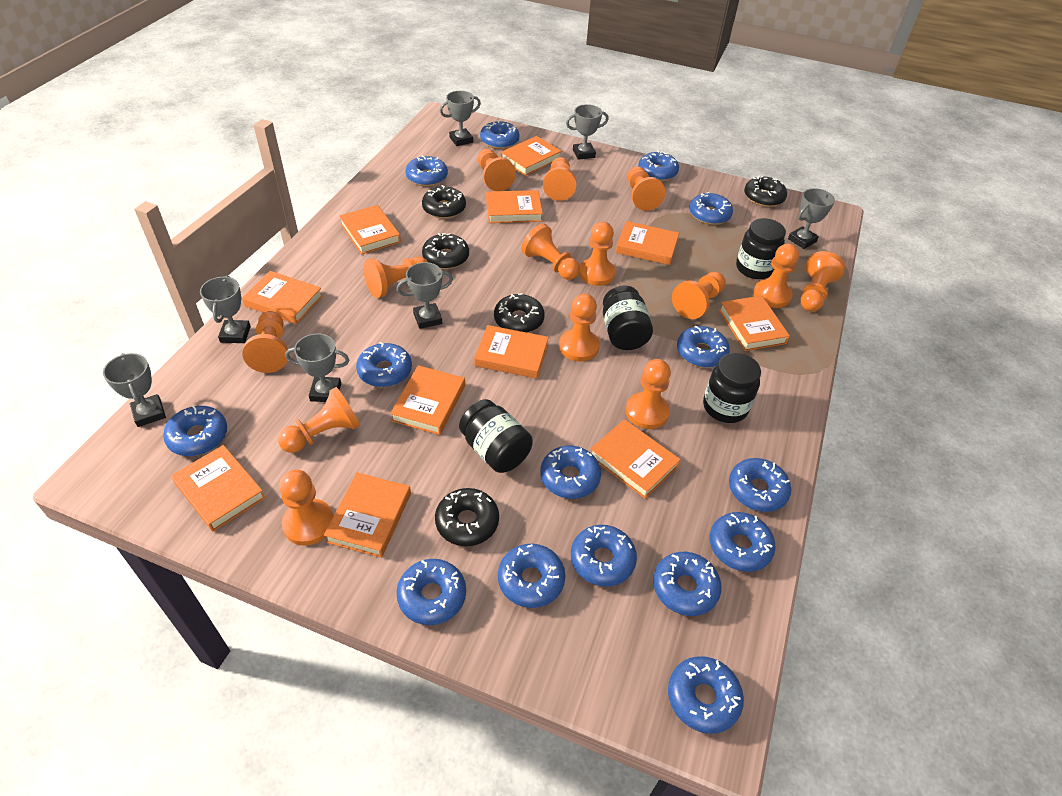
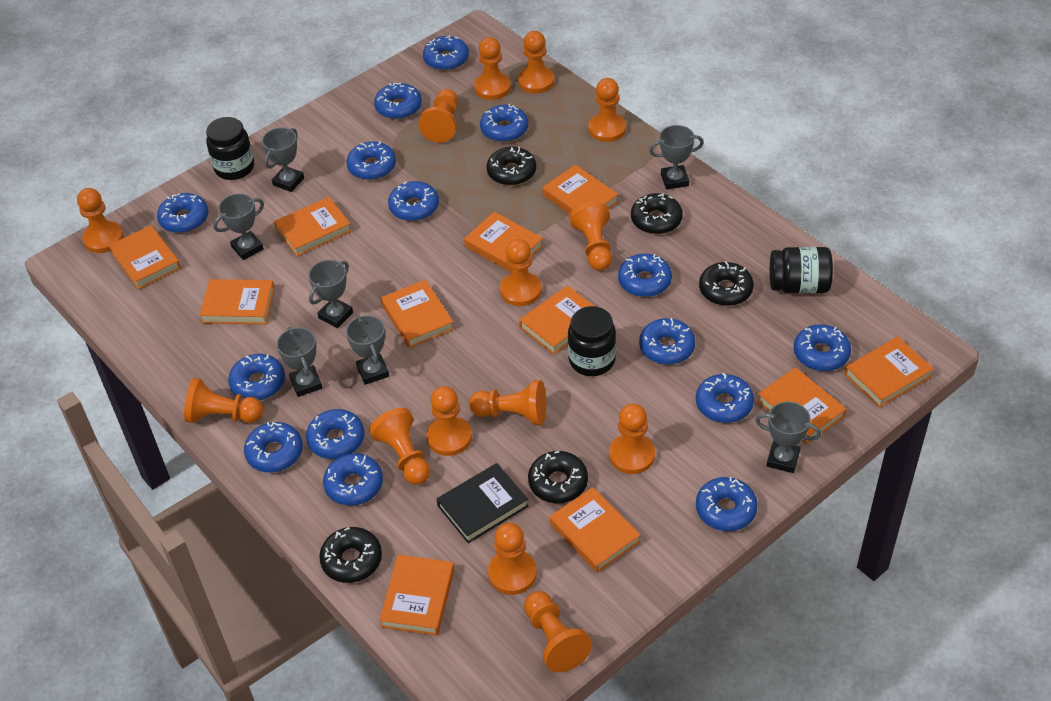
black book: none = 0 -> [437,463,529,543] = 1
black jar: [459,399,533,473] [603,285,653,350] [703,353,761,423] [736,218,786,279] = 4 -> [206,117,254,180] [568,306,616,376] [770,247,833,293] = 3

